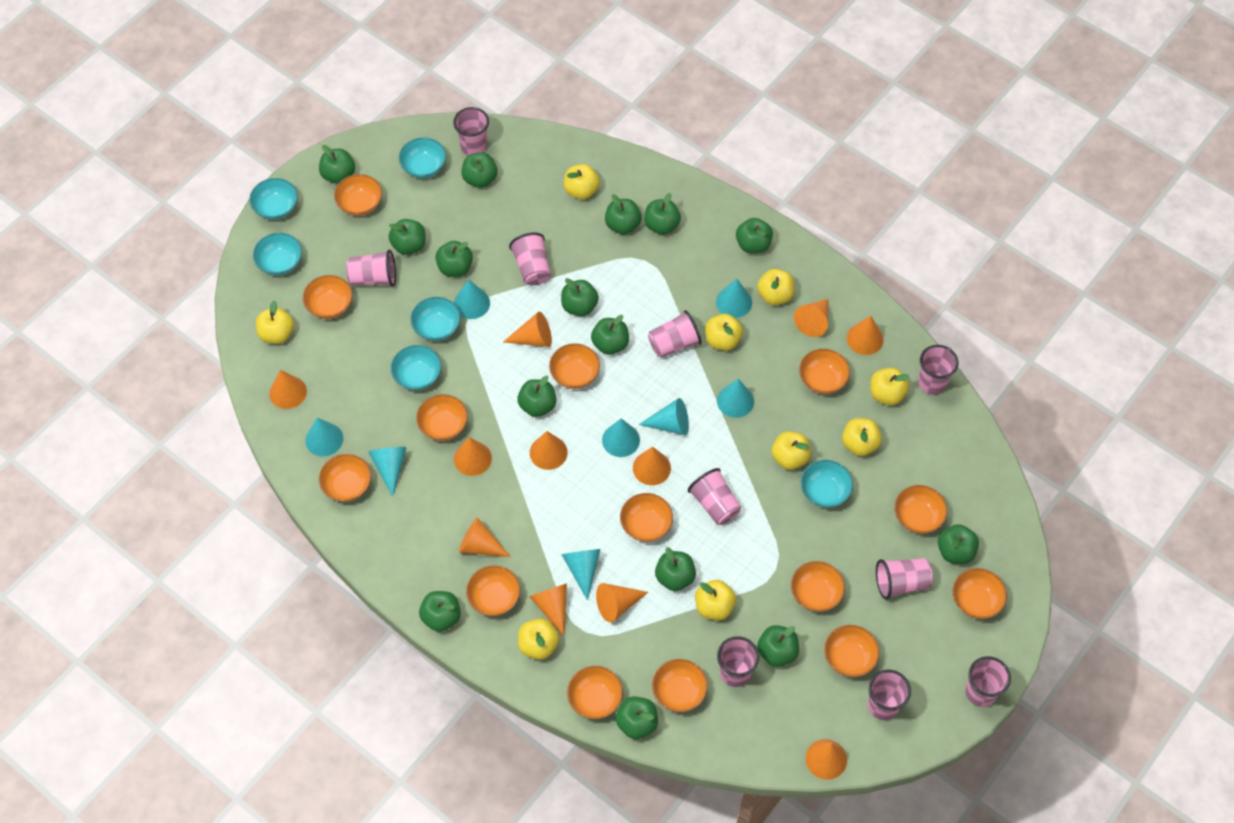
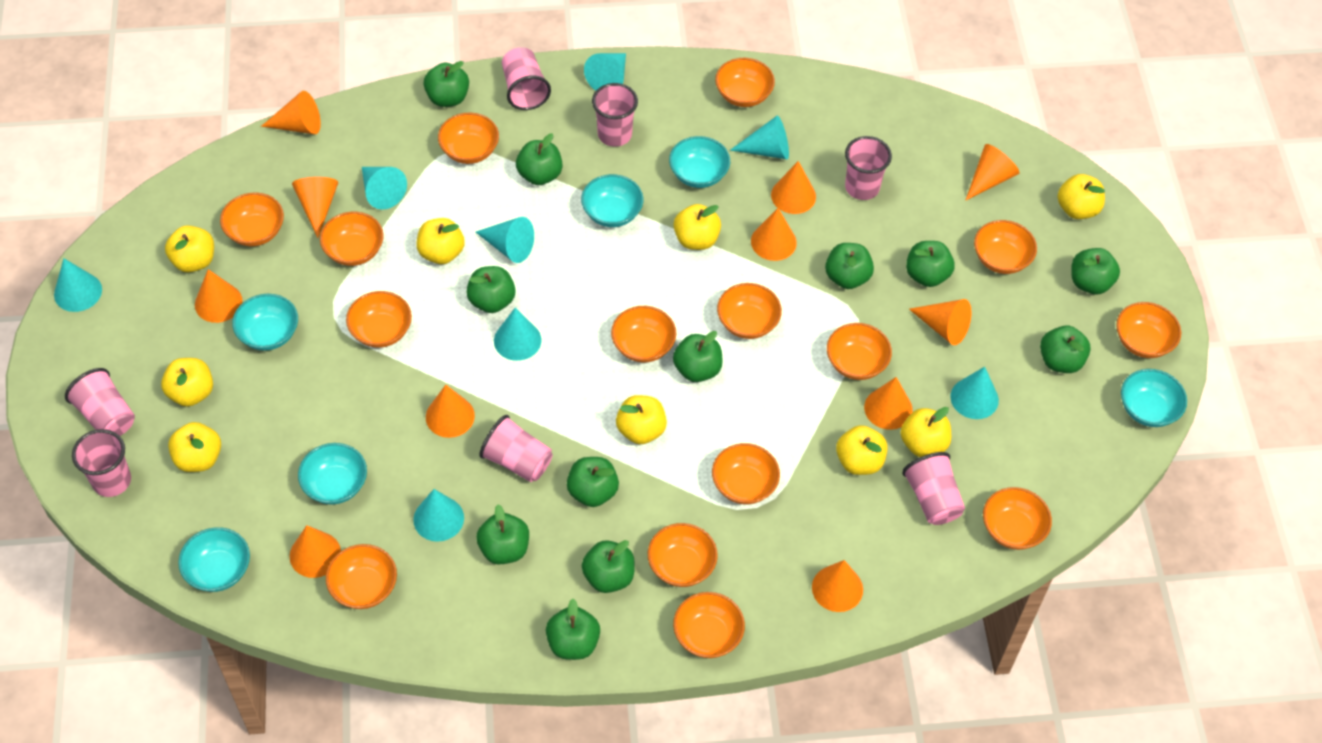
green apple: [319,145,355,184] [389,219,425,255] [419,591,461,632] [435,241,473,277] [461,153,498,188] [517,376,556,417] [561,278,599,316] [591,315,629,355] [605,194,642,234] [615,696,658,739] [644,193,681,235] [655,547,696,591] [736,218,773,254] [757,625,799,667] [938,524,979,564] = 15 -> [424,61,469,107] [466,266,516,313] [476,505,529,564] [516,133,563,185] [546,599,600,660] [567,457,619,507] [582,540,635,593] [673,331,723,382] [825,243,874,289] [906,241,955,287] [1040,326,1091,373] [1071,248,1120,294] = 12
orange bowl: [303,275,353,319] [319,454,371,502] [334,174,382,216] [416,394,468,441] [466,565,520,616] [549,343,600,389] [567,666,623,719] [620,493,673,542] [652,659,708,712] [791,561,845,612] [799,349,850,394] [824,625,879,677] [894,485,948,534] [952,568,1007,619] = 14 -> [220,193,284,246] [320,212,384,266] [326,544,397,609] [346,291,412,348] [438,113,499,164] [611,306,676,363] [648,523,718,587] [673,592,745,658] [712,443,780,504] [715,58,775,107] [717,283,782,339] [827,323,892,380] [974,220,1037,274] [983,487,1052,550] [1116,302,1181,358] = 15
pink cup: [346,250,396,287] [453,107,489,156] [509,232,551,285] [648,310,702,358] [688,468,741,525] [717,636,759,687] [868,670,911,720] [876,558,933,600] [918,345,959,395] [965,656,1011,707] = 10 -> [65,368,135,436] [72,429,131,497] [479,415,553,482] [502,47,551,110] [592,83,638,147] [845,136,892,200] [902,452,965,525] = 7

